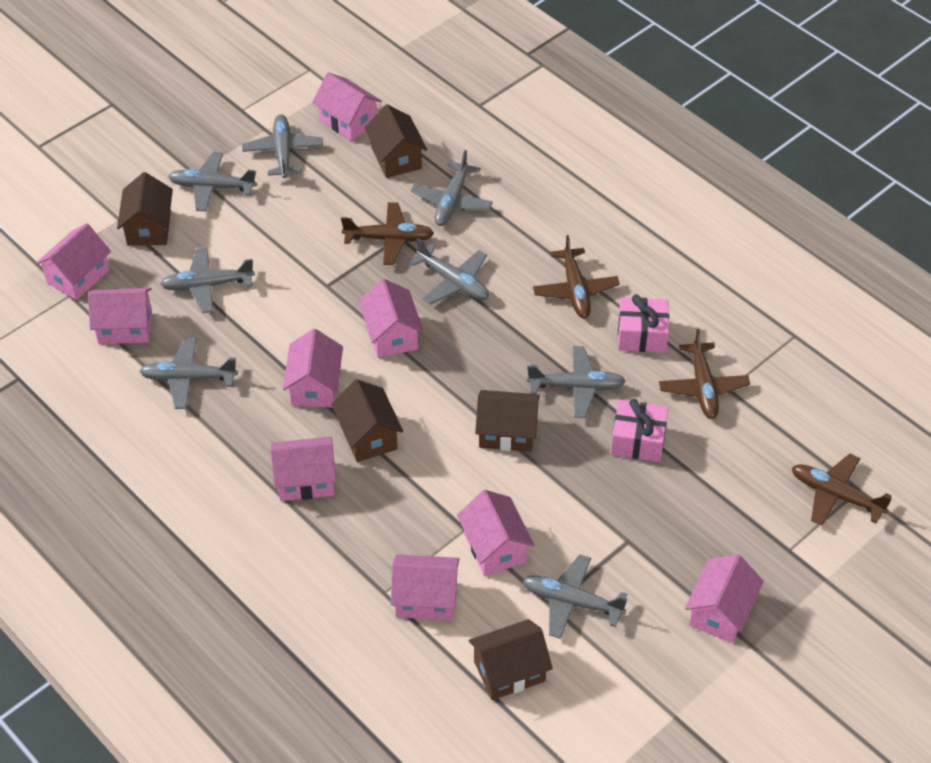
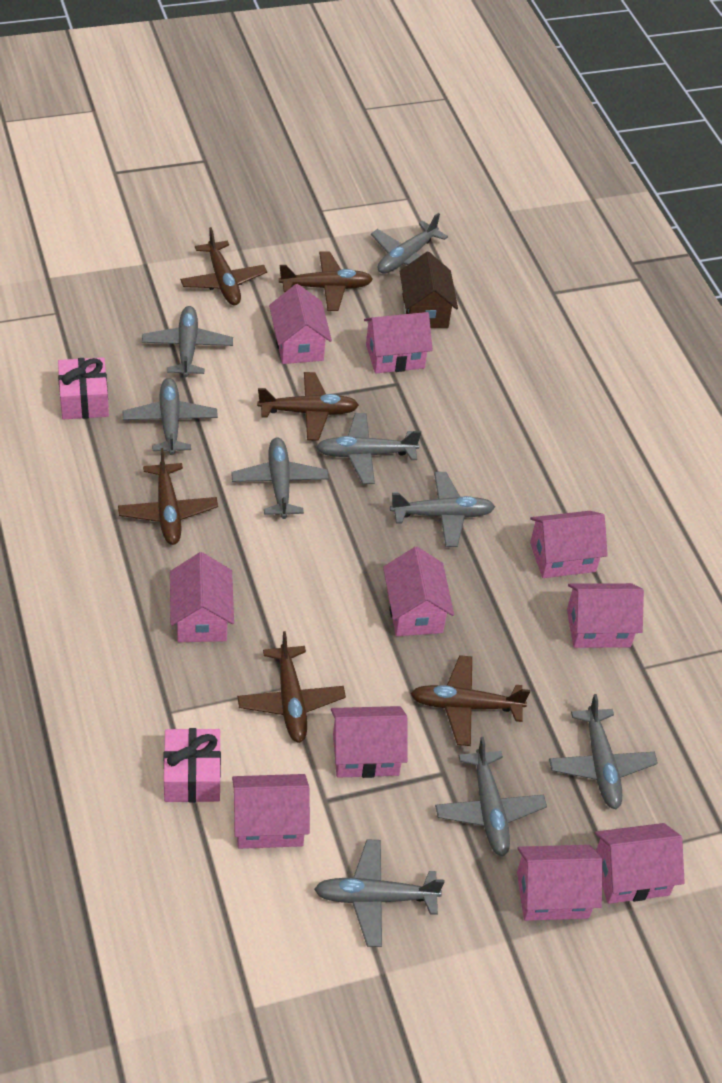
brown house: [117,172,173,246] [331,379,403,462] [364,104,427,178] [468,619,553,700] [475,390,540,452] = 5 -> [399,252,458,328] = 1
brown plane: [341,202,434,265] [533,235,620,318] [659,329,750,419] [792,454,892,526] = 4 -> [118,448,218,545] [180,227,267,305] [237,631,346,743] [257,372,359,440] [279,251,373,311] [411,655,530,746] = 6
grey plane: [139,338,238,409] [160,247,255,313] [168,152,257,212] [242,114,323,178] [409,238,489,305] [411,150,493,226] [522,554,627,639] [527,346,626,418] = 8 -> [122,378,218,455] [142,306,233,378] [231,437,329,519] [314,839,445,947] [316,413,421,484] [371,213,448,274] [390,472,495,547] [435,737,547,856] [549,694,658,809] = 9
pink house: [35,223,111,300] [88,288,152,344] [270,437,336,501] [283,329,343,407] [312,72,382,141] [358,279,424,358] [391,555,459,620] [457,490,534,576] [685,554,764,643] = 9 -> [170,552,234,642] [232,774,310,849] [269,284,332,364] [331,706,408,778] [364,312,433,374] [383,547,454,636] [517,845,603,921] [530,511,608,578] [567,583,644,648] [595,823,685,904] = 10

